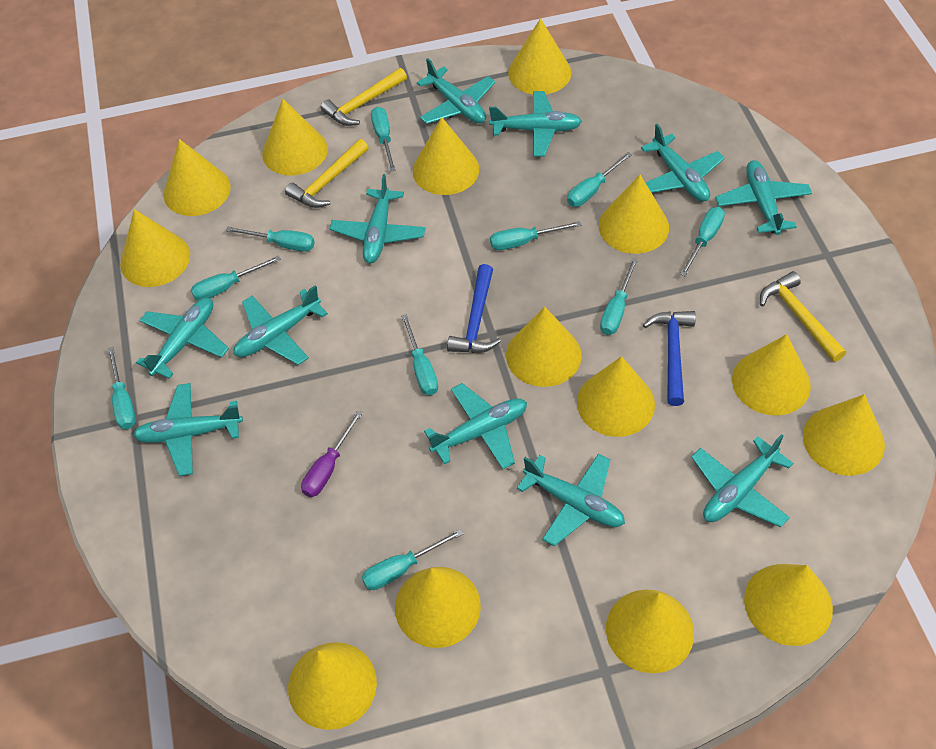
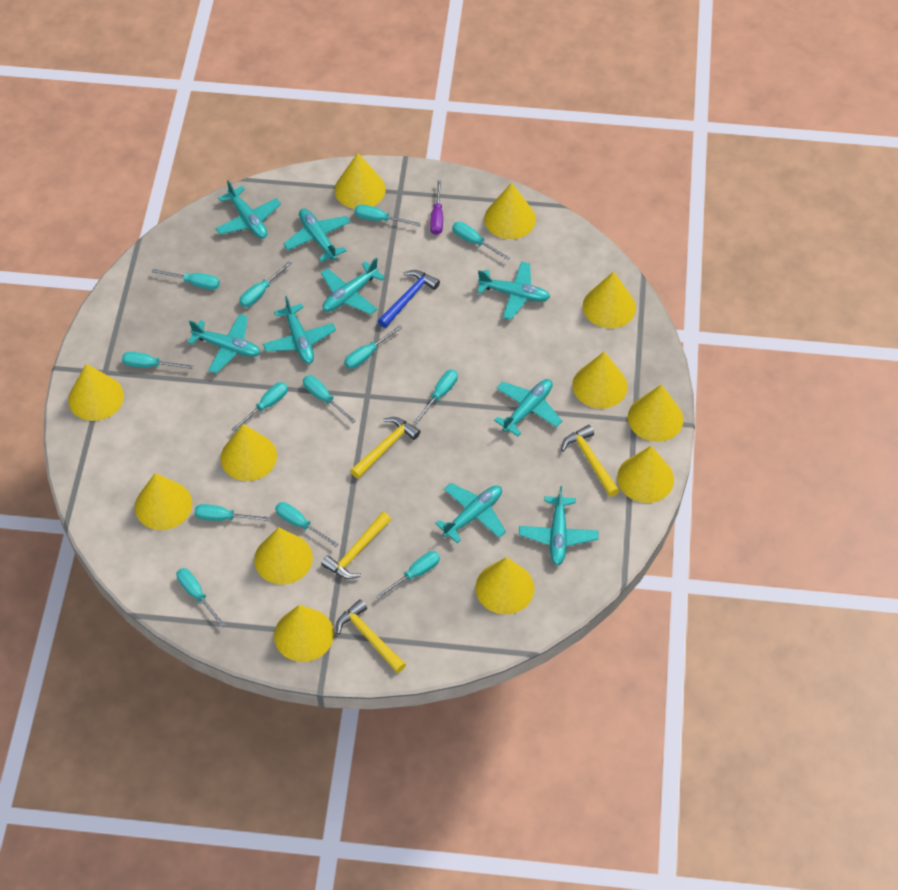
blue hammer: [447,264,501,353] [643,311,696,406] = 2 -> [378,270,440,328] = 1
turquoise plane: [133,383,243,476] [136,298,229,379] [233,285,328,365] [330,174,425,263] [417,58,495,124] [424,383,527,469] [489,91,582,157] [517,453,625,547] [641,124,724,202] [691,434,794,527] [715,160,812,235] = 11 -> [188,314,260,374] [215,180,281,239] [263,296,336,364] [283,209,351,262] [321,258,385,315] [435,483,506,543] [477,262,550,320] [494,379,562,436] [519,486,599,566] = 9
turquoise screwdriver: [107,347,136,429] [191,255,281,301] [226,226,315,252] [362,529,463,590] [371,107,396,171] [401,314,438,395] [490,221,581,250] [567,152,632,207] [600,258,638,335] [680,207,725,276] = 10 -> [122,352,194,369] [152,269,220,290] [176,568,225,627] [194,504,270,521] [232,382,288,432] [239,261,292,307] [275,502,338,547] [303,375,356,423] [344,325,402,369] [354,204,421,226] [375,551,440,599] [414,369,458,424] [452,222,510,260] = 13
yellow cone: [120,209,190,287] [164,139,230,216] [262,99,328,176] [288,642,377,730] [395,567,481,648] [413,117,479,195] [506,307,582,387] [508,18,571,94] [577,356,655,437] [599,175,669,254] [606,589,694,673] [732,334,811,415] [744,564,833,646] [803,394,885,476] = 14 -> [68,364,124,421] [135,473,192,530] [221,424,277,481] [254,527,313,585] [274,605,334,662] [334,153,386,209] [475,557,534,614] [484,183,536,239] [573,352,628,409] [583,271,636,328] [617,446,674,503] [628,384,683,442] = 12
yellow hammer: [285,139,369,208] [321,68,407,126] [760,271,846,362] = 3 -> [321,512,391,579] [336,599,406,673] [350,417,421,479] [561,425,619,497] = 4

